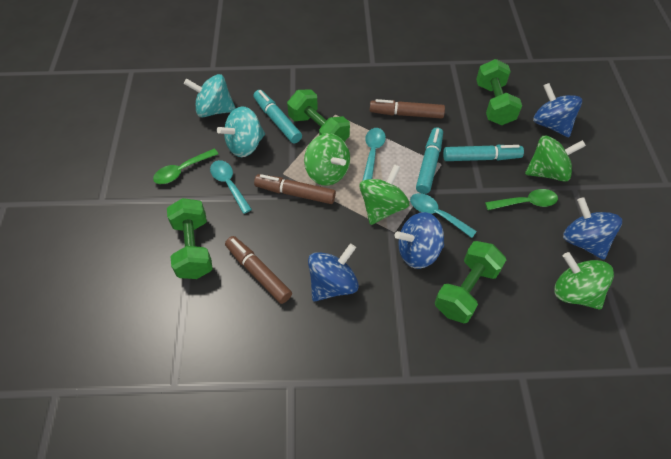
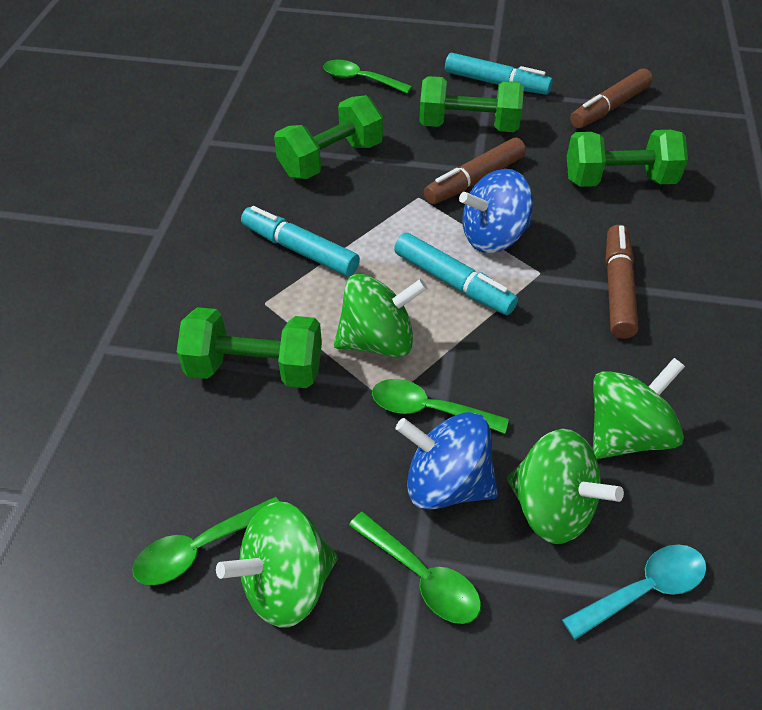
blue spinning top: [308,243,359,301] [395,212,444,269] [533,83,582,137] [563,197,622,260] = 4 -> [396,412,498,510] [459,169,533,253] = 2
green spoon: [153,149,218,184] [485,189,558,210] = 2 -> [132,497,279,585] [323,60,412,94] [349,512,481,624] [372,379,509,434] = 4
turquoise spinning top: [184,74,236,117] [217,106,265,157] = 2 -> none = 0
turquoise spoon: [210,160,252,214] [363,128,386,180] [410,193,477,238] = 3 -> [562,544,706,640] = 1

